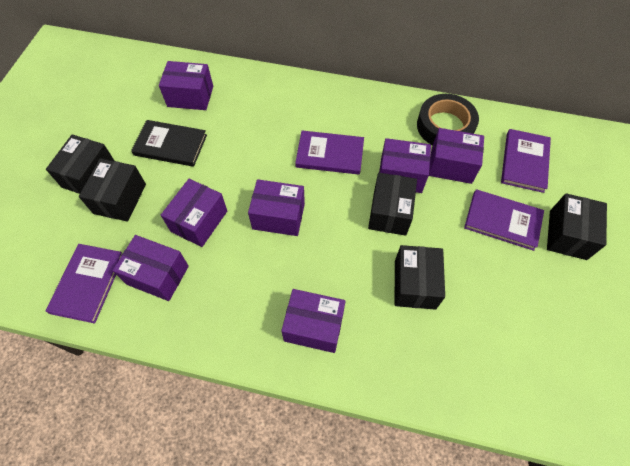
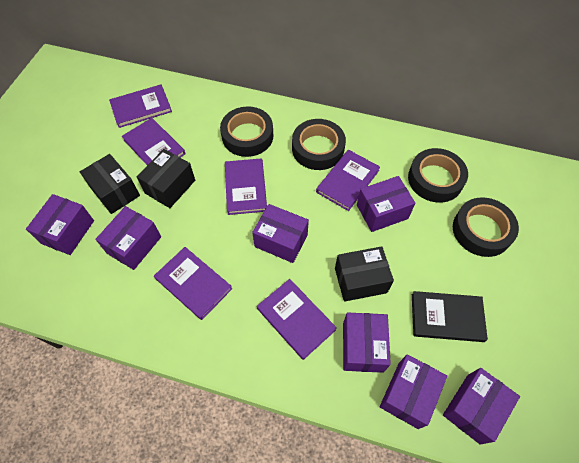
black box: [46,134,115,194] [79,158,146,222] [368,173,417,236] [394,245,445,310] [547,193,607,260] = 5 -> [80,154,140,214] [137,149,195,208] [335,246,394,302] = 3
black tape: [417,94,479,146] = 1 -> [220,106,273,157] [292,119,346,170] [408,148,468,203] [453,197,519,257] = 4
purple book: [46,244,122,323] [295,131,364,175] [464,189,544,251] [501,129,551,193] = 4 -> [109,84,172,128] [122,118,185,165] [154,247,232,320] [225,158,267,215] [257,279,337,360] [316,150,380,211] = 6

